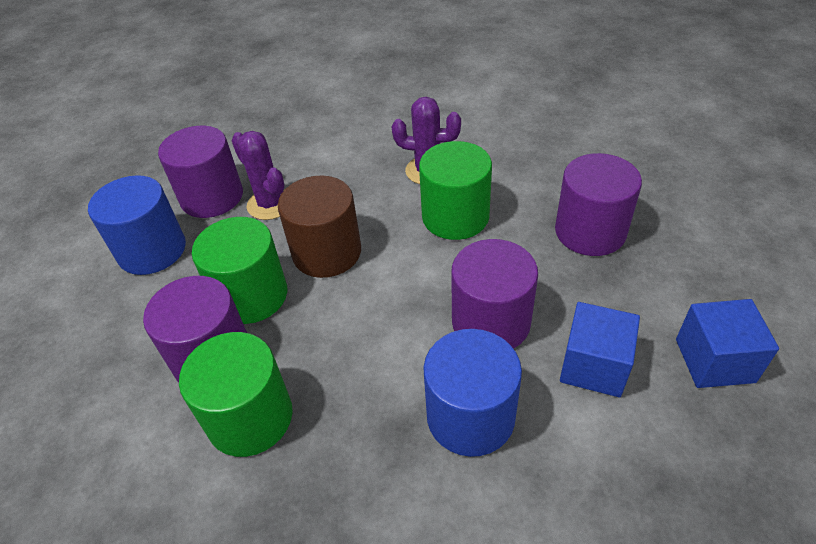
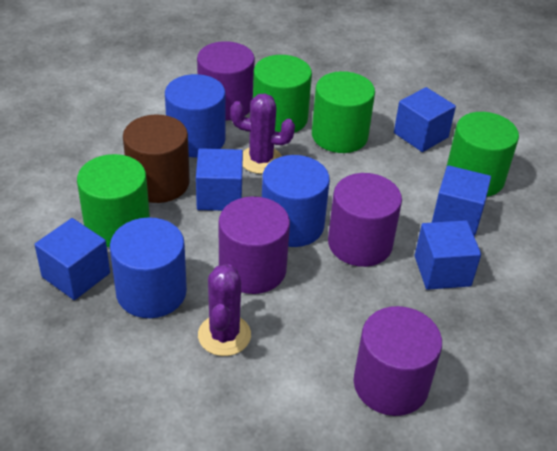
blue cube: [560,302,640,397] [676,299,779,388] = 2 -> [34,218,110,300] [196,148,243,211] [394,87,456,152] [415,220,481,290] [432,165,491,236] = 5
blue cylinder: [88,175,186,275] [423,329,522,457] = 2 -> [110,217,187,318] [165,74,226,158] [262,155,330,247] = 3
green cylinder: [179,332,293,457] [192,217,287,324] [419,141,492,240] = 3 -> [77,154,150,247] [253,55,312,133] [312,71,375,153] [446,112,519,197] = 4

